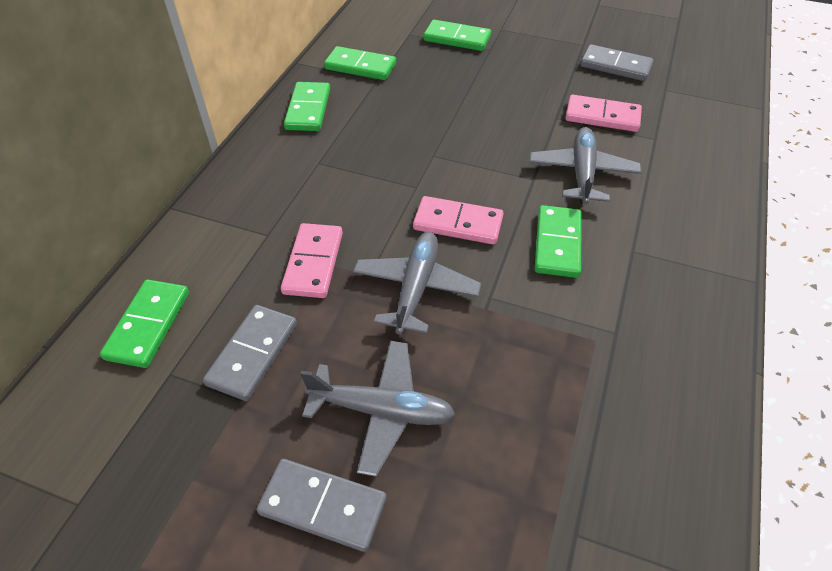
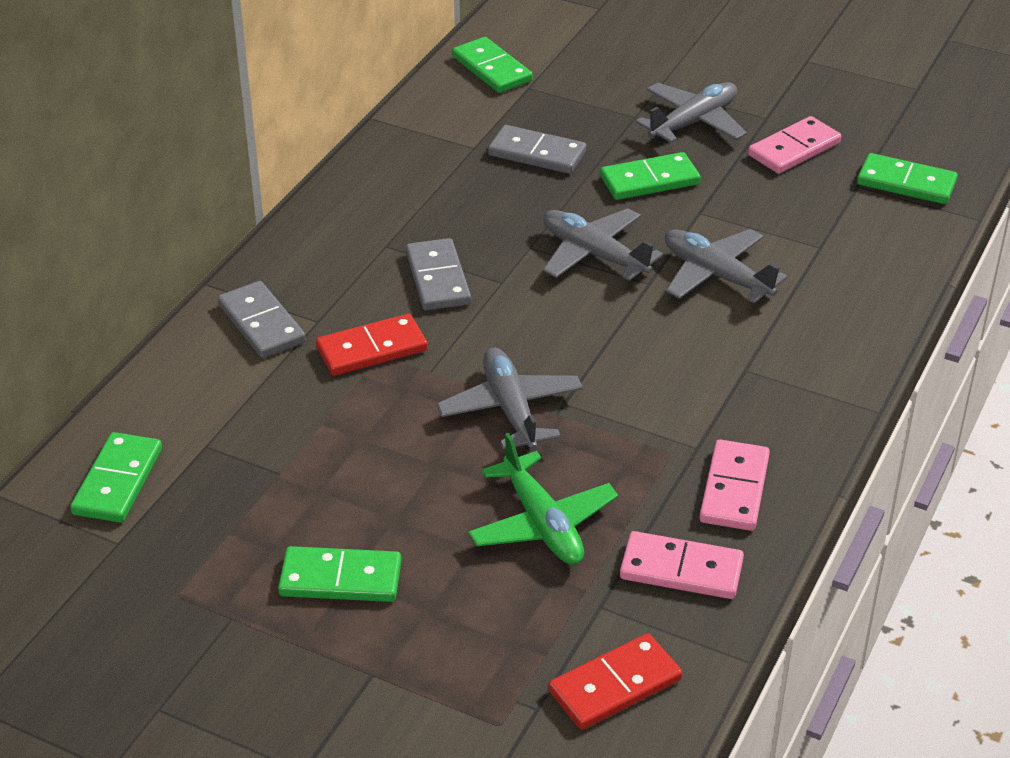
green plane: none = 0 -> [468,433,618,565] = 1
grey plane: [300,341,455,477] [353,232,482,335] [530,127,641,205] = 3 -> [437,348,583,451] [543,208,663,281] [636,82,747,143] [665,229,788,303] = 4
red domino: none = 0 -> [316,314,428,376] [548,633,682,730] = 2

